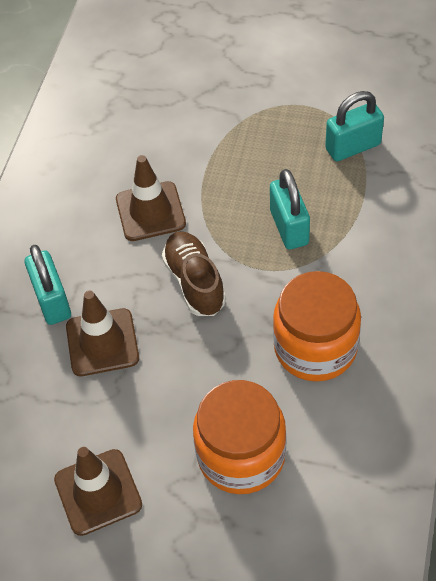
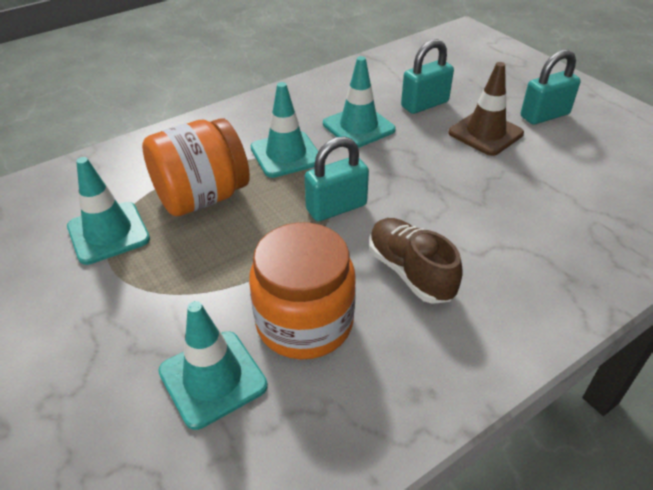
brown traffic cone: [54,447,142,536] [66,290,139,376] [116,155,186,241] = 3 -> [448,62,524,156] = 1
turquoise traffic cone: none = 0 -> [67,157,150,265] [158,301,268,430] [251,82,319,178] [323,56,396,148] = 4

